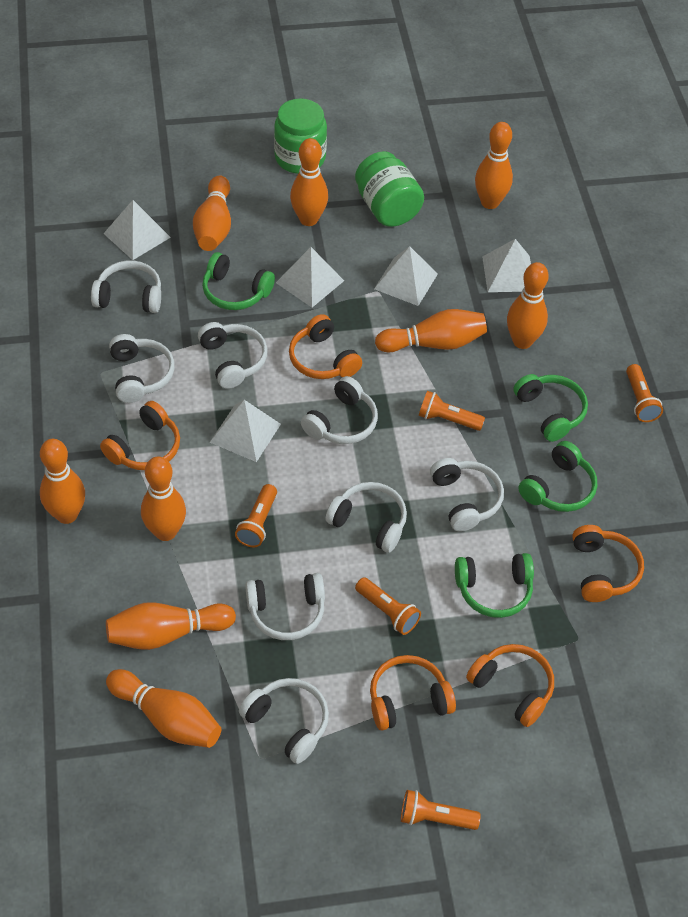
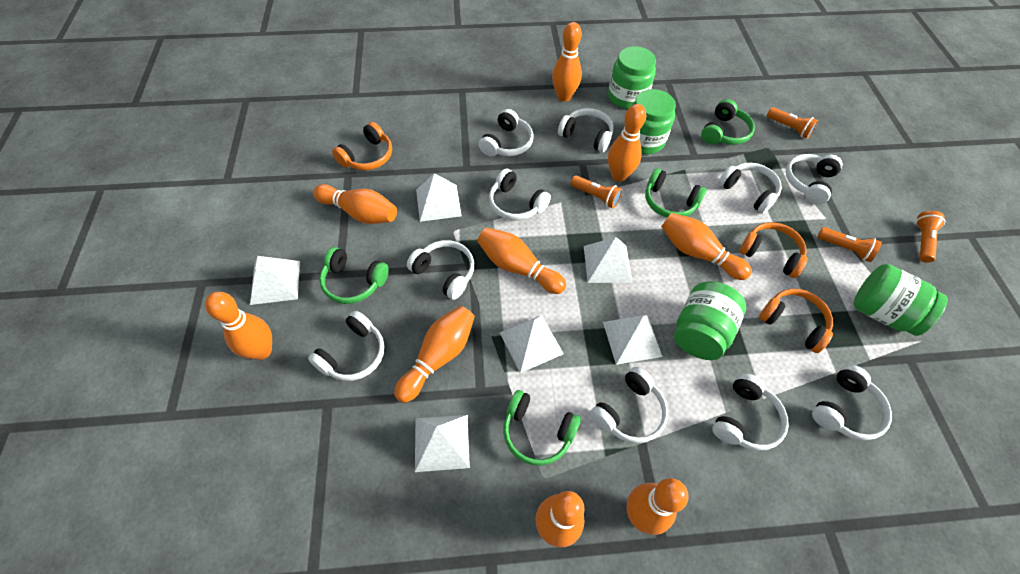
green jar: [274,98,327,174] [355,151,424,227] = 2 -> [608,46,656,109] [632,89,676,154] [674,281,746,360] [854,264,948,336] = 4
orange flashlight: [235,484,277,547] [355,577,421,635] [401,790,481,830] [419,391,485,431] [626,364,663,422] = 5 -> [571,175,622,208] [767,107,818,138] [817,227,882,262] [916,211,945,263] = 4
orange headphones: [100,401,180,470] [289,314,362,379] [370,655,456,730] [466,644,554,727] [572,525,644,602] = 5 -> [332,122,392,170] [739,222,808,278] [759,289,833,353] = 3
white headphones: [91,261,161,313] [109,334,175,403] [198,322,268,389] [239,678,329,764] [245,573,325,640] [301,376,378,444] [325,482,407,553] [430,458,504,532] = 8 -> [308,311,384,381] [407,240,474,300] [479,109,534,156] [489,169,551,221] [558,108,614,152] [590,367,668,444] [712,373,789,451] [718,163,782,214] [786,154,843,204] [812,364,892,441] = 10
white pyramid: [103,200,171,260] [210,400,281,462] [276,247,344,307] [374,246,438,306] [482,239,531,292] = 5 -> [250,256,300,305] [415,415,470,472] [416,173,462,222] [500,315,564,373] [584,237,632,283] [603,315,663,365] = 6

